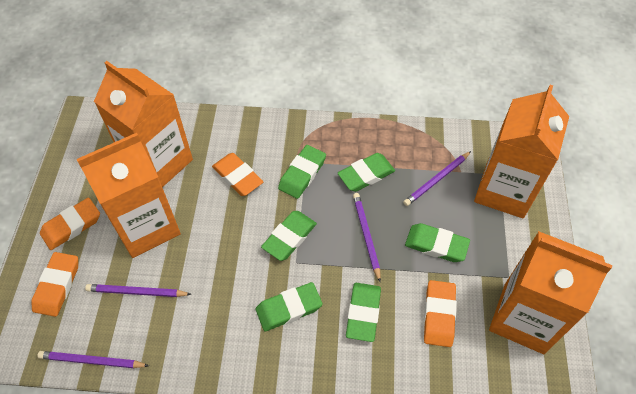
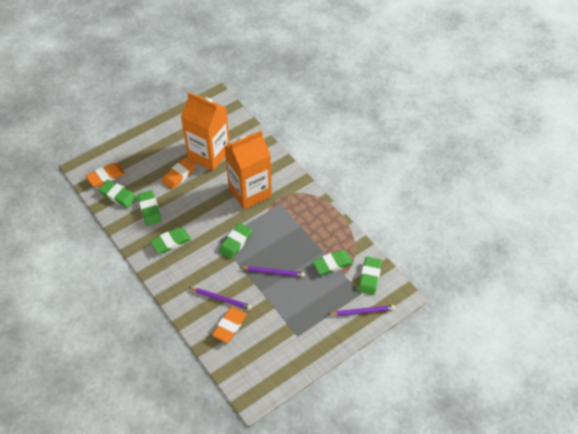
orange carton: [77,133,181,258] [94,61,193,187] [474,85,569,218] [489,231,612,354] = 4 -> [181,92,230,171] [224,131,272,210] = 2
orange eraser: [31,252,78,317] [40,198,100,250] [212,153,263,196] [424,280,457,347] = 4 -> [86,163,125,187] [162,157,196,189] [212,307,247,343] = 3
purple pencil: [37,351,149,368] [85,284,191,297] [353,193,381,282] [403,151,471,206] = 4 -> [188,287,252,310] [240,266,305,277] [327,305,395,316] = 3

